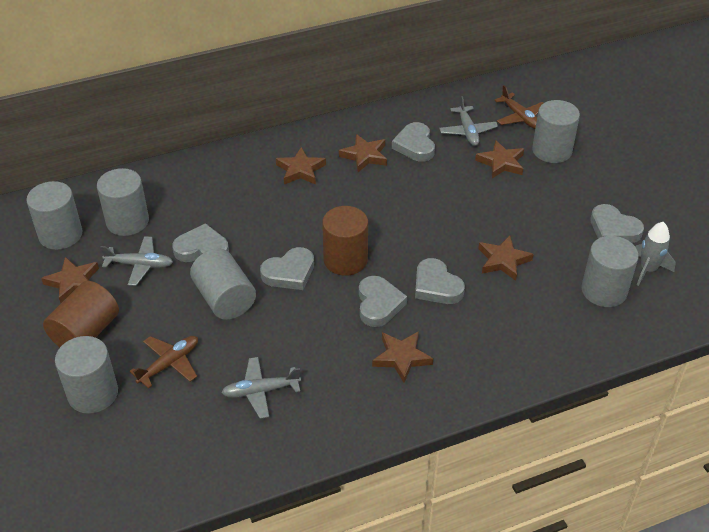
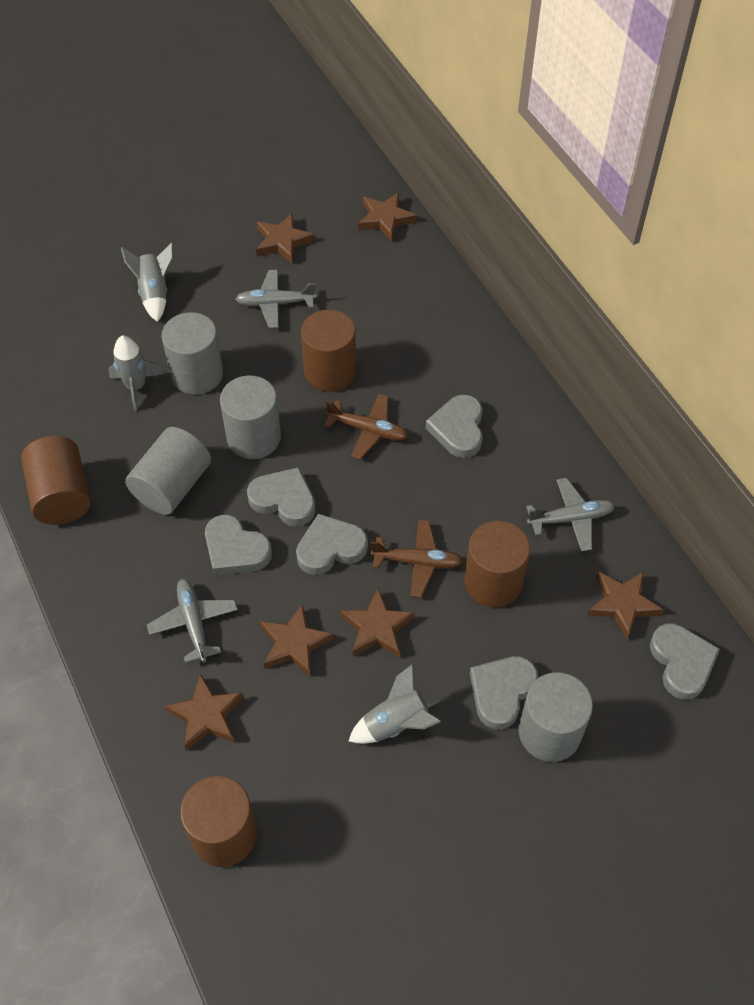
brown cylinder: [43,281,119,347] [322,206,368,276] = 2 -> [21,436,91,525] [180,776,257,867] [301,310,356,392] [464,521,530,608] = 4
grey cylinder: [26,181,83,250] [55,336,118,414] [97,168,149,236] [190,249,256,320] [532,100,580,163] [581,236,639,307] = 6 -> [125,427,211,515] [162,312,223,394] [220,375,281,459] [519,672,593,762] = 4
grey rocket: [635,222,676,286] = 1 -> [109,336,163,411] [121,243,173,322] [349,665,441,744] = 3

